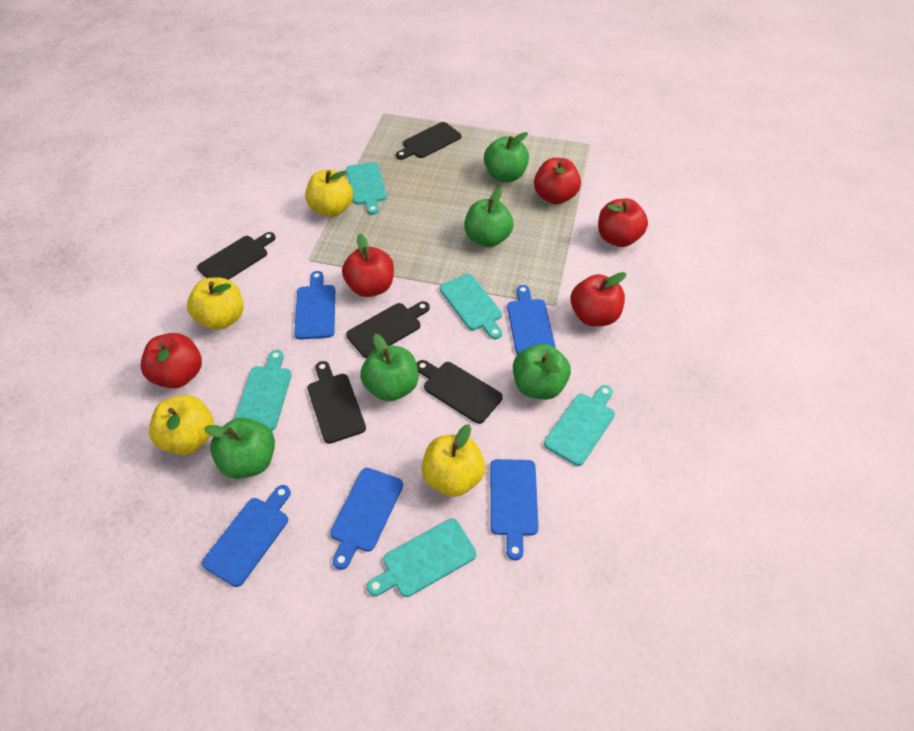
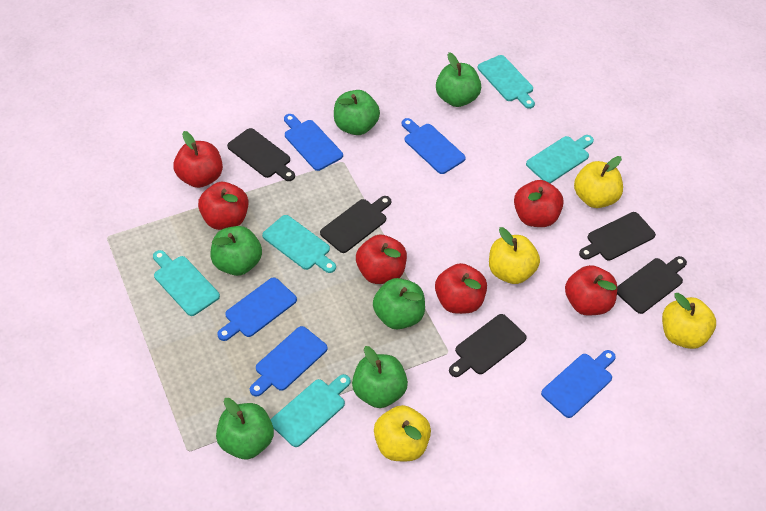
green apple: [204,418,275,479] [360,334,419,401] [464,187,513,247] [484,132,529,182] [513,344,571,400] = 5 -> [210,226,262,276] [216,398,274,459] [334,90,380,135] [352,346,408,408] [373,278,425,330] [436,52,481,107] = 6
red apple: [141,333,202,389] [342,234,394,297] [534,158,581,204] [571,272,626,326] [598,198,648,247] = 5 -> [173,131,223,188] [198,182,249,230] [356,235,407,284] [435,263,487,314] [514,180,564,227] [565,265,617,316] = 6

